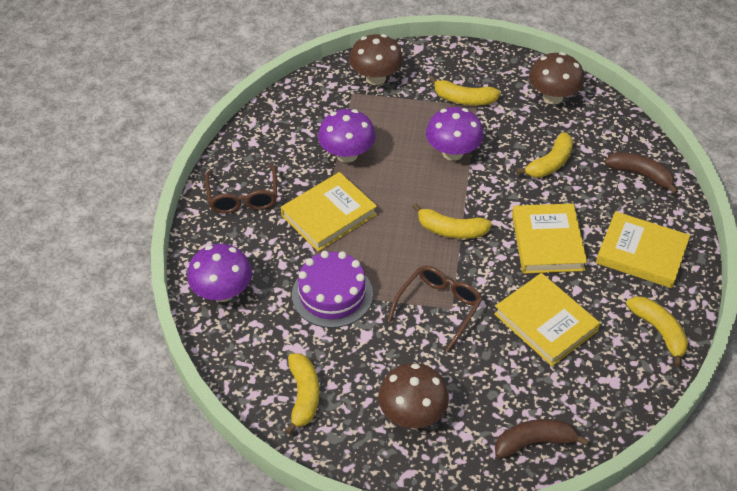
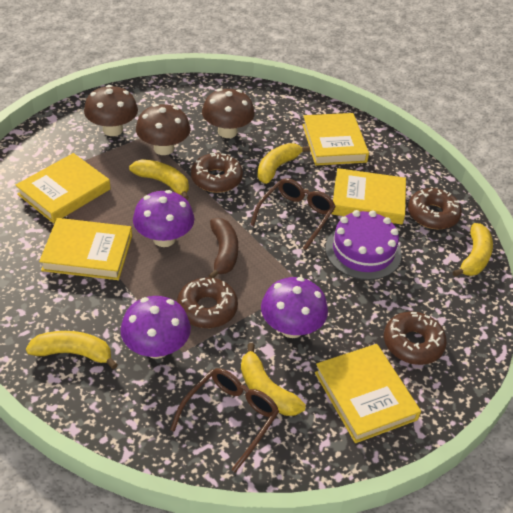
brown banana: [495,419,589,458] [605,152,678,195] = 2 -> [208,218,238,278] = 1
brown donut: none = 0 -> [177,277,238,328] [191,153,243,193] [384,311,447,365] [408,188,462,229] = 4
yellow book: [281,172,377,252] [494,273,600,366] [512,203,587,274] [596,211,690,288] = 4 -> [15,153,111,223] [39,218,132,280] [302,113,369,166] [315,344,421,443] [331,168,406,224] = 5

